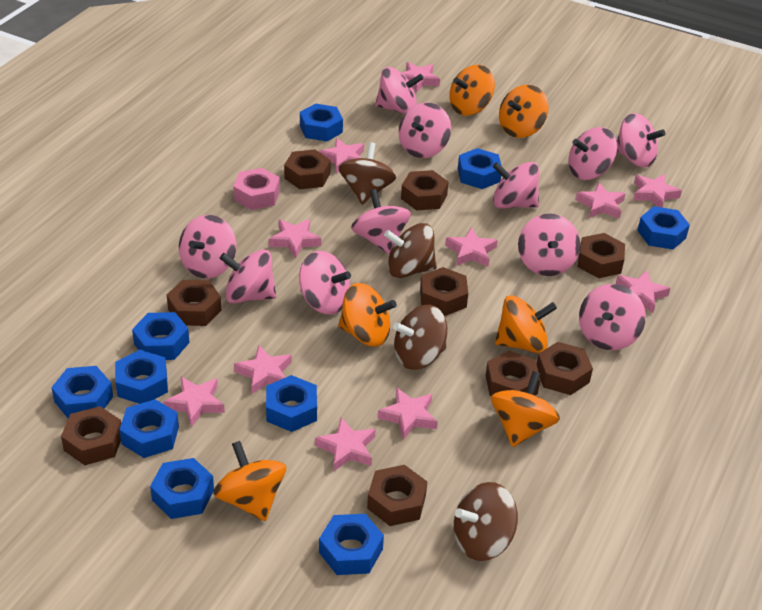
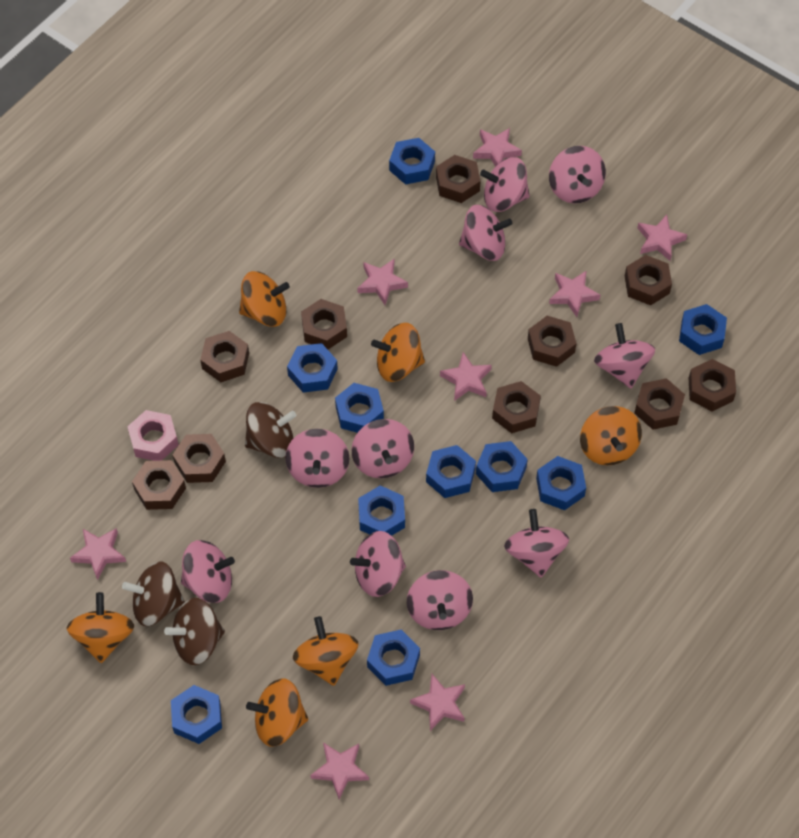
brown nut: [61,406,121,465] [167,280,221,326] [284,149,331,189] [367,465,427,526] [401,170,449,211] [420,267,468,316] [485,351,540,396] [537,342,593,395] [578,233,625,278] = 9 -> [132,460,186,510] [173,434,226,483] [200,331,249,382] [301,299,347,349] [436,155,480,203] [492,381,541,433] [528,316,576,367] [625,255,672,305] [634,378,685,430] [689,359,736,411] = 10
brown spinning top: [339,142,397,205] [384,223,437,278] [393,305,447,370] [454,482,518,561] = 4 -> [122,562,185,626] [164,598,225,665] [245,402,296,458] = 3
pink spinning top: [179,215,236,278] [220,249,276,304] [299,251,351,315] [351,189,411,254] [375,67,424,114] [398,103,451,158] [493,162,539,209] [518,214,580,276] [569,127,617,180] [579,284,646,350] [617,113,665,168] = 11 -> [181,540,235,603] [285,429,349,488] [350,531,406,597] [352,419,414,478] [407,570,473,630] [459,205,512,261] [480,157,530,212] [504,509,569,578] [549,146,606,203] [594,323,655,388] = 10
pink star: [163,377,225,427] [234,345,292,394] [269,219,321,259] [315,417,376,471] [319,138,364,173] [378,388,438,439] [402,62,440,93] [445,228,498,267] [576,182,626,219] [616,270,670,313] [633,174,682,207] = 11 -> [70,528,126,580] [310,742,369,799] [357,259,408,305] [410,674,465,731] [440,352,492,401] [473,128,522,167] [549,270,600,317] [637,215,687,261] = 8

